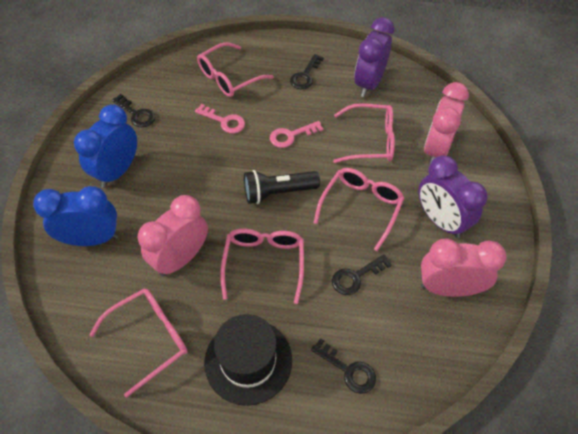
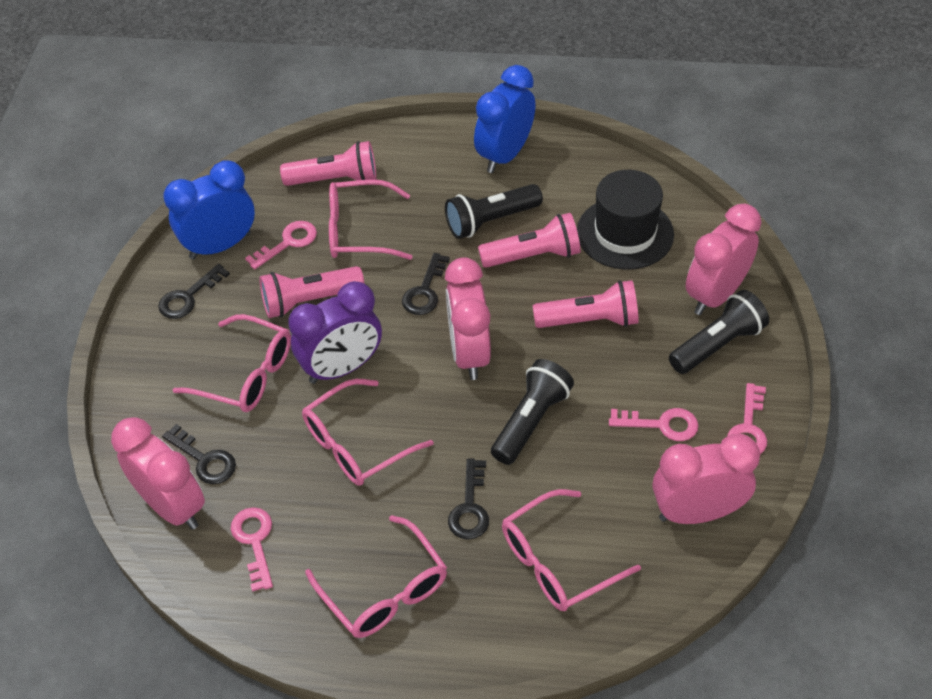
black flashlight: [244,170,320,204] = 1 -> [445,184,543,239] [491,359,574,465] [669,290,769,374] = 3
pink clock: [138,195,208,277] [421,238,506,297] [424,82,469,165] = 3 -> [111,417,205,530] [445,257,491,380] [653,434,760,524] [686,204,761,315] = 4
pink flashlight: none = 0 -> [259,266,364,318] [280,141,377,186] [478,213,581,268] [533,280,639,328] = 4
pink key: [195,104,245,133] [270,121,323,148] = 2 -> [231,507,273,592] [245,221,317,269] [609,408,698,441] [727,383,767,454] = 4
purple clock: [354,17,394,97] [418,155,488,238] = 2 -> [289,281,382,384] = 1

